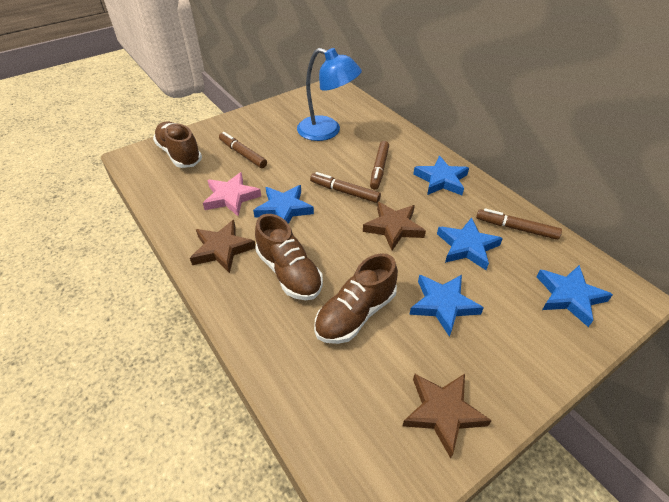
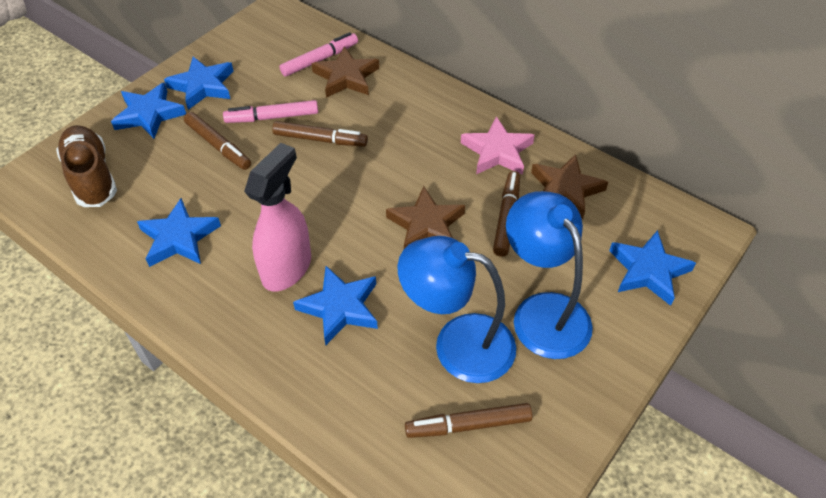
blue lamp: [297,48,362,141] = 1 -> [398,236,516,383] [506,191,593,359] = 2
brown shoe: [153,122,202,168] [255,214,323,300] [314,253,398,344] = 3 -> [56,125,117,207] = 1
pink marker: none = 0 -> [223,100,318,123] [279,32,358,76] = 2
pink spray bottle: none = 0 -> [244,143,311,291] = 1

